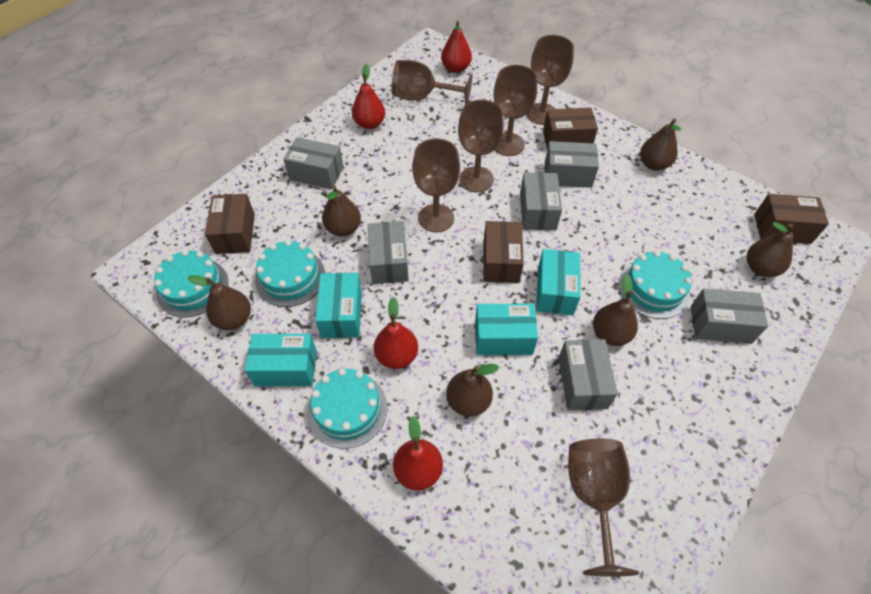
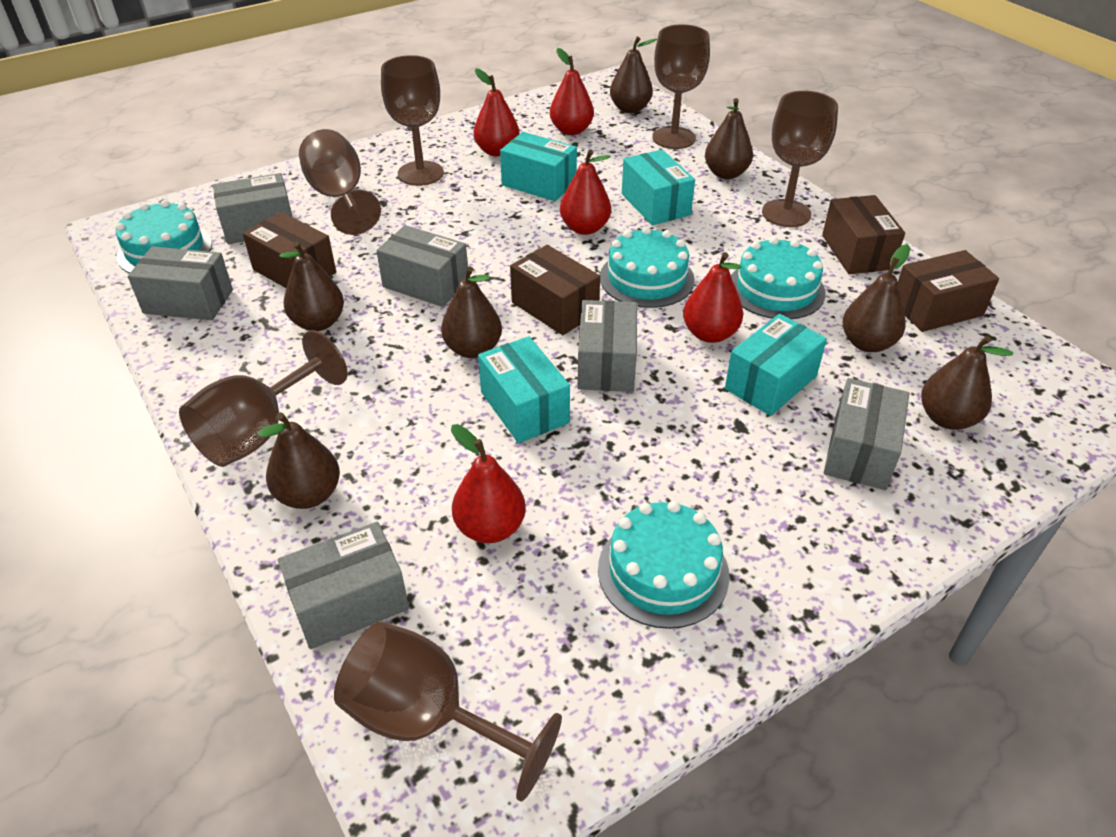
brown pear: [187,275,251,330] [322,185,361,236] [446,364,499,417] [593,275,638,346] [640,118,681,171] [747,222,794,277] = 6 -> [258,412,340,509] [279,241,344,331] [441,266,502,358] [610,37,657,113] [705,98,753,179] [843,244,911,352] [921,336,1013,430] = 7
red pear: [352,64,385,129] [374,297,418,369] [393,416,443,490] [441,21,472,73] = 4 -> [451,424,526,543] [474,68,519,156] [550,48,594,135] [560,149,611,235] [683,252,743,343] = 5

